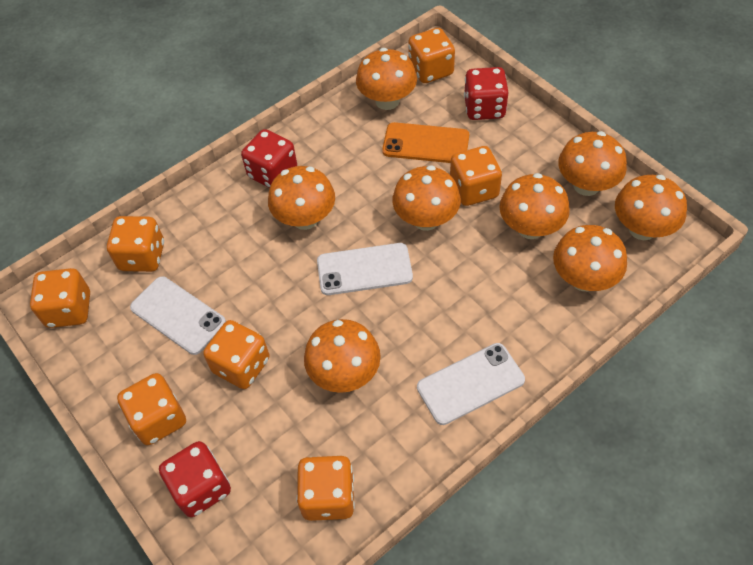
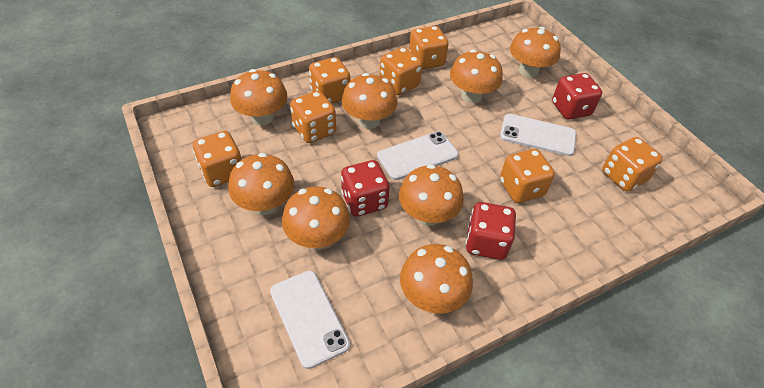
orange phone: [382,122,469,163] = 1 -> none = 0

